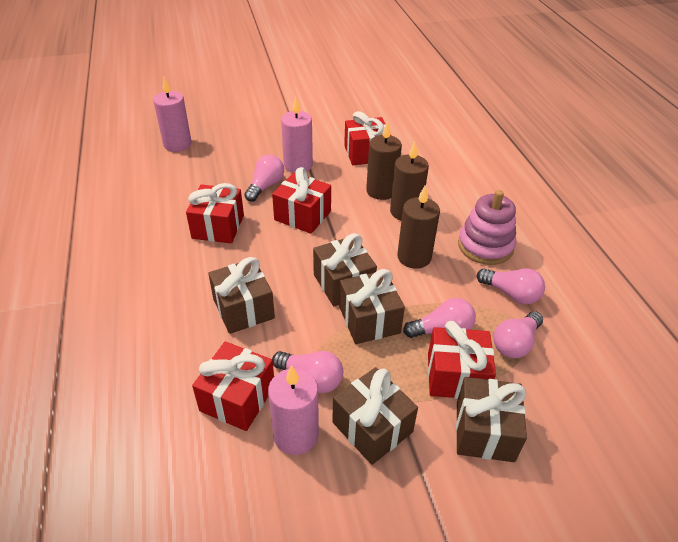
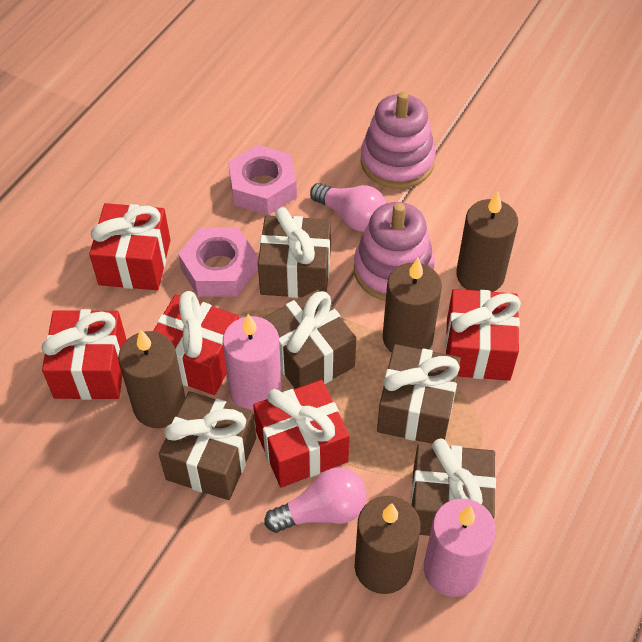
brown candle: [366,121,402,200] [390,141,429,220] [397,186,440,269] = 3 -> [118,329,185,428] [354,496,421,594] [383,258,442,353] [456,192,518,292] = 4
pink candle: [153,77,192,152] [268,365,319,455] [281,97,313,173] = 3 -> [223,314,282,412] [424,498,496,597] = 2
pink light bulb: [244,155,284,202] [272,351,343,393] [403,298,476,338] [477,268,545,305] [493,311,543,358] = 5 -> [264,467,367,533] [310,183,386,232] = 2
pink nut: none = 0 -> [178,227,258,296] [228,145,297,215] = 2
pink stacking toy: [458,190,516,265] = 1 -> [354,202,435,301] [360,92,436,189] = 2

